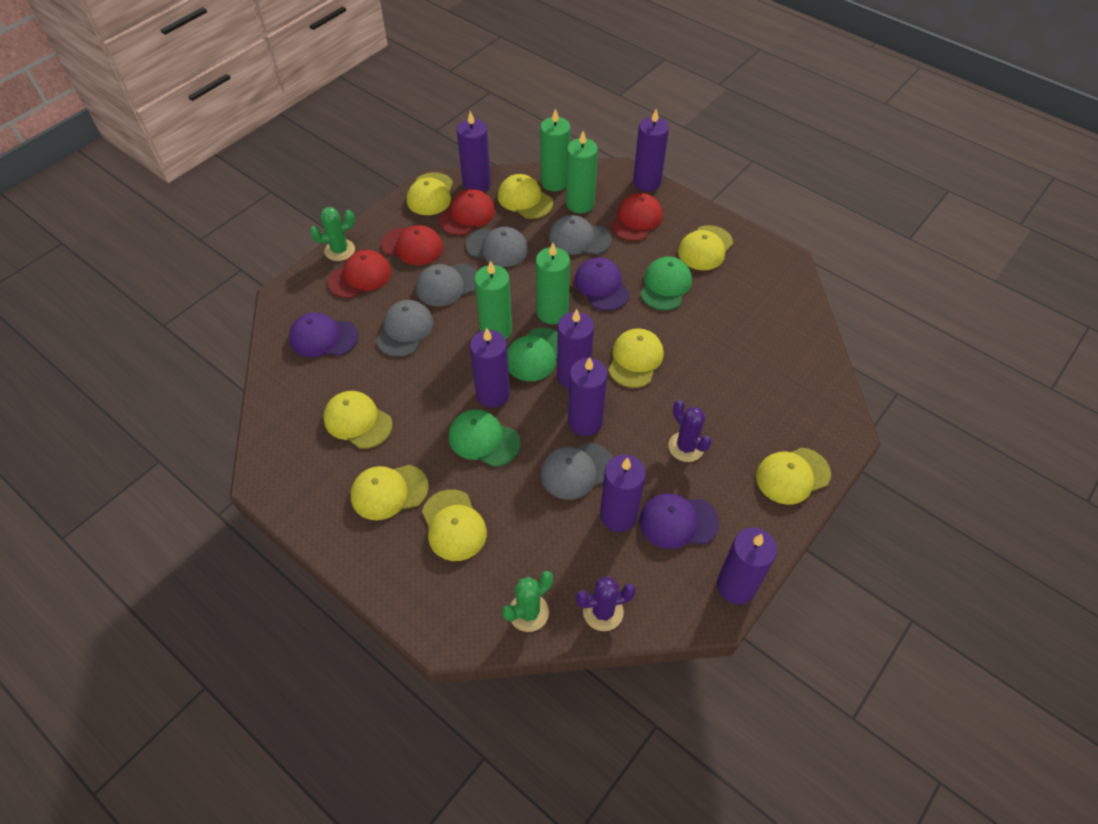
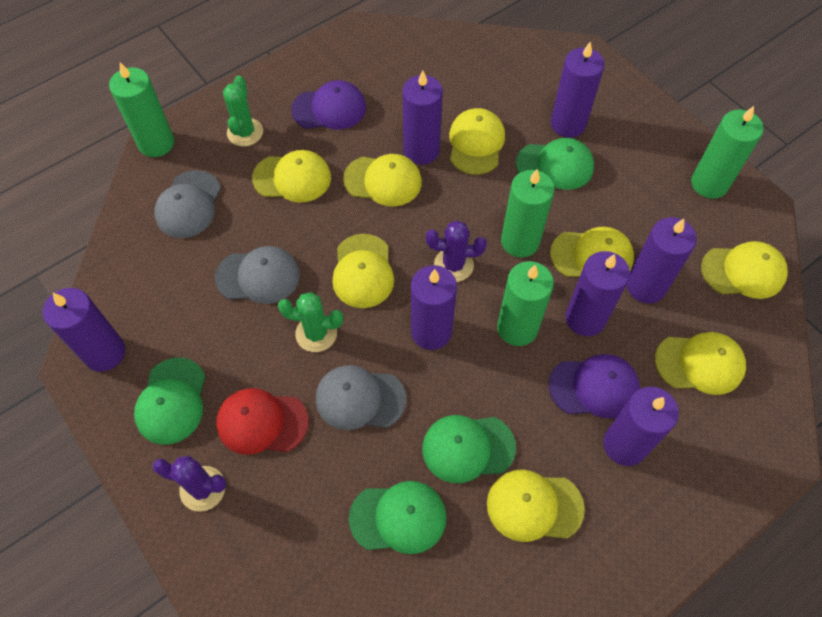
green cap: [449,409,520,467] [507,327,558,381] [640,256,692,310] = 3 -> [134,357,206,445] [349,481,446,554] [422,415,516,483] [516,138,594,190] = 4
grey cap: [376,300,433,357] [416,263,477,306] [466,227,528,267] [540,443,613,500] [549,215,612,255] = 5 -> [154,170,221,238] [215,246,300,304] [316,365,406,430] = 3
purple cap: [289,313,358,357] [574,257,630,311] [639,493,719,549] = 3 -> [291,80,366,129] [549,354,640,418] = 2
red cap: [328,250,391,298] [381,225,443,265] [438,189,495,236] [611,193,663,241] = 4 -> [216,388,309,455] = 1

